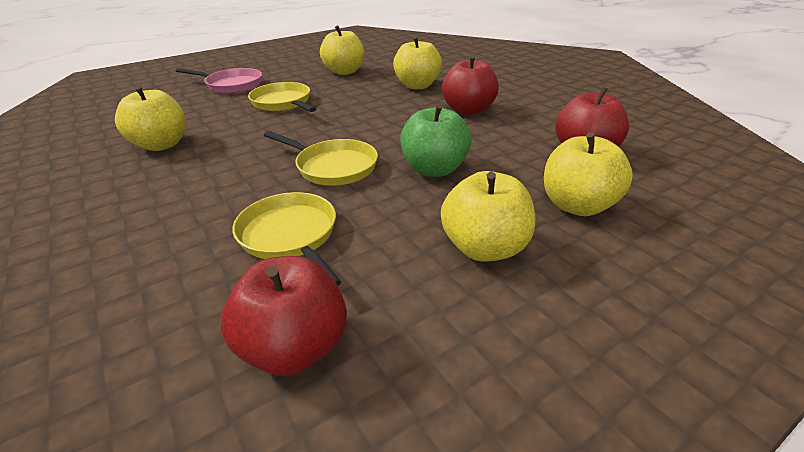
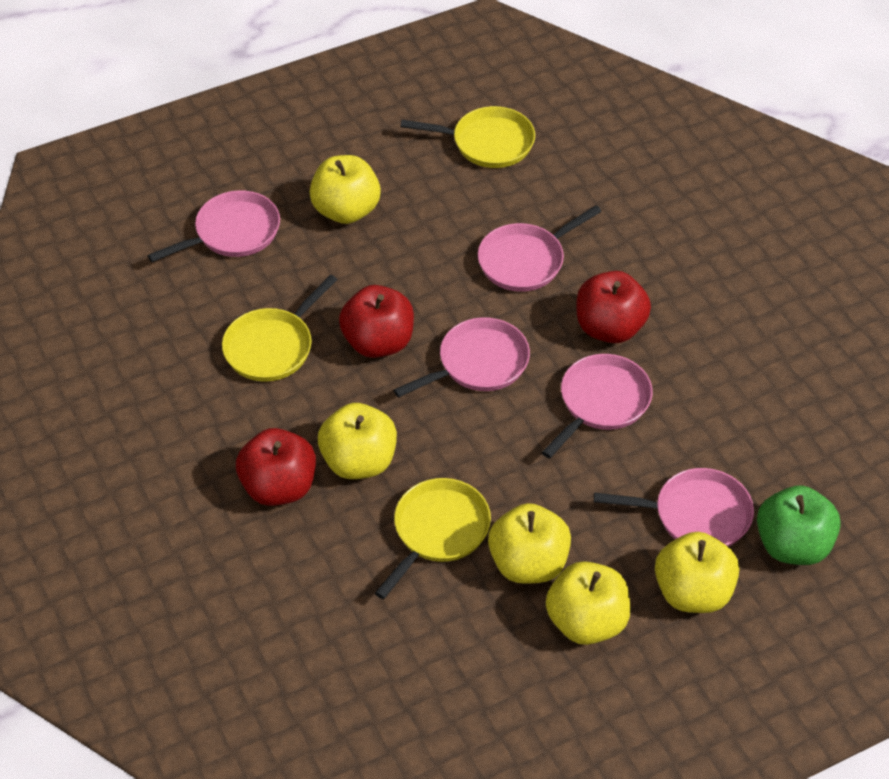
pink pan: [176,68,262,93] = 1 -> [147,190,280,262] [393,317,530,398] [478,205,602,292] [542,354,653,458] [594,468,754,547] = 5

